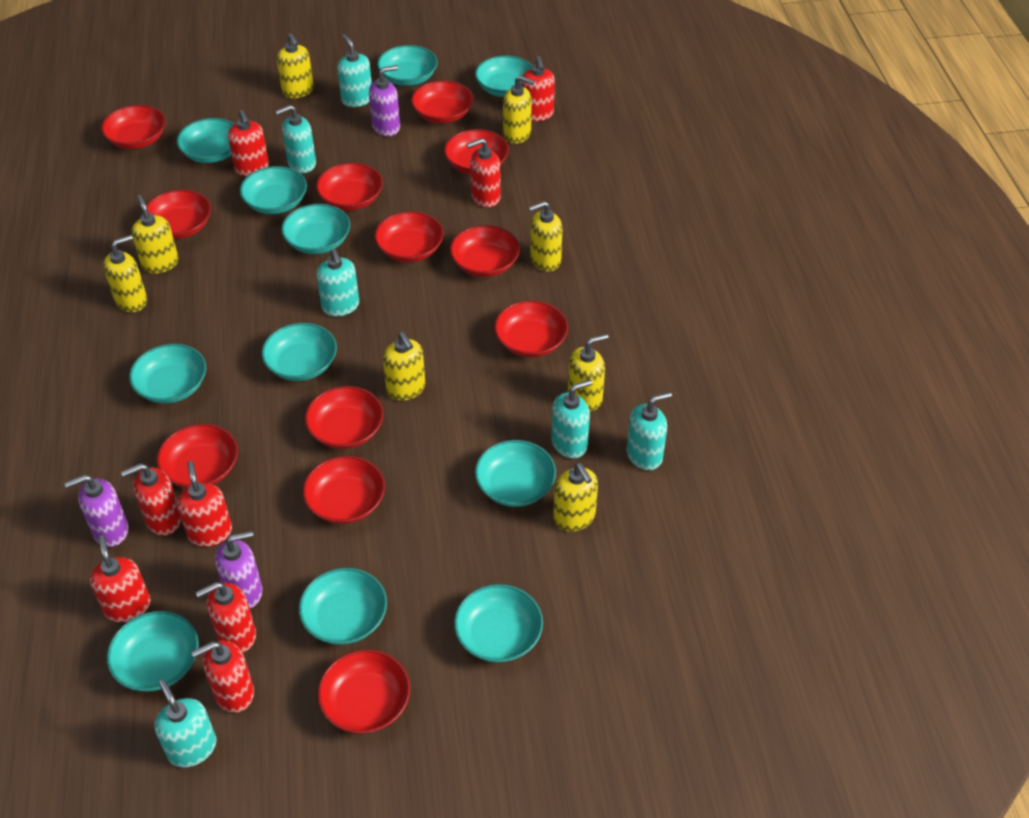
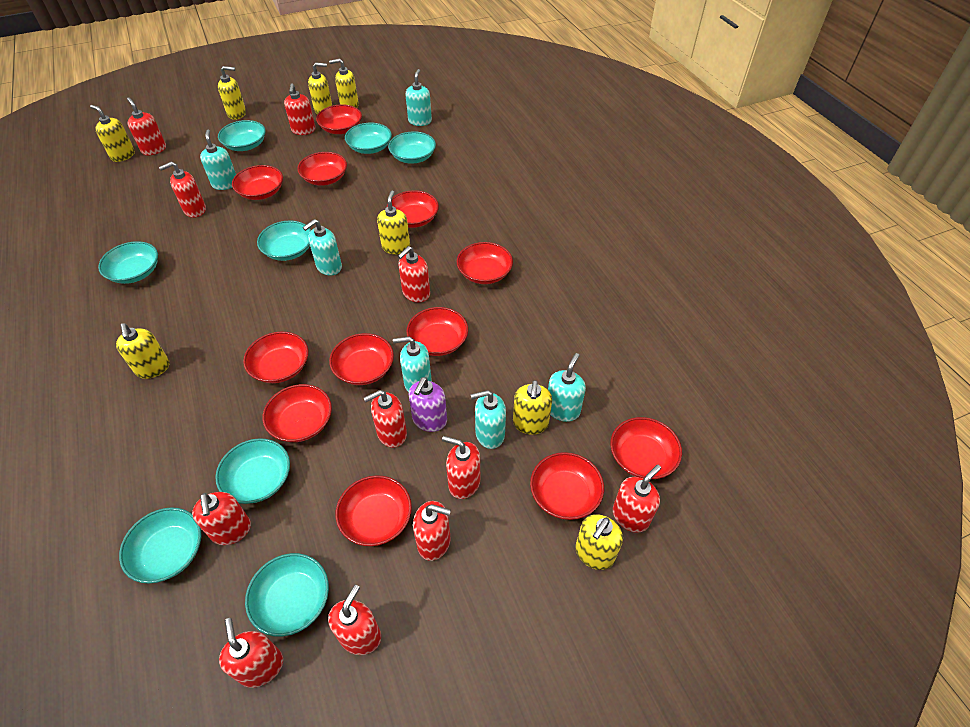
purple soap dispenser: [64,474,129,547] [215,531,262,608] [369,65,400,136] = 3 -> [409,377,447,432] = 1
red soap dispenser: [90,535,151,622] [121,463,181,536] [177,461,232,547] [191,640,254,713] [196,582,256,653] [228,110,269,176] [467,138,501,207] [521,56,555,121] = 8 -> [127,98,166,155] [159,162,206,218] [192,492,251,545] [219,618,283,688] [284,83,315,135] [328,585,381,655] [364,390,407,448] [398,246,430,302] [413,501,451,561] [442,436,480,499] [613,465,661,533] = 11
turquoise bowl: [107,611,199,692] [129,344,206,403] [176,118,235,163] [240,166,307,214] [261,323,337,381] [281,204,350,254] [299,568,387,645] [377,45,438,86] [454,584,543,663] [475,55,533,97] [475,440,556,507] = 11 -> [98,241,158,284] [119,507,201,584] [215,438,290,504] [218,120,266,151] [245,553,329,637] [257,221,311,261] [345,123,392,154] [388,131,436,164] = 8

